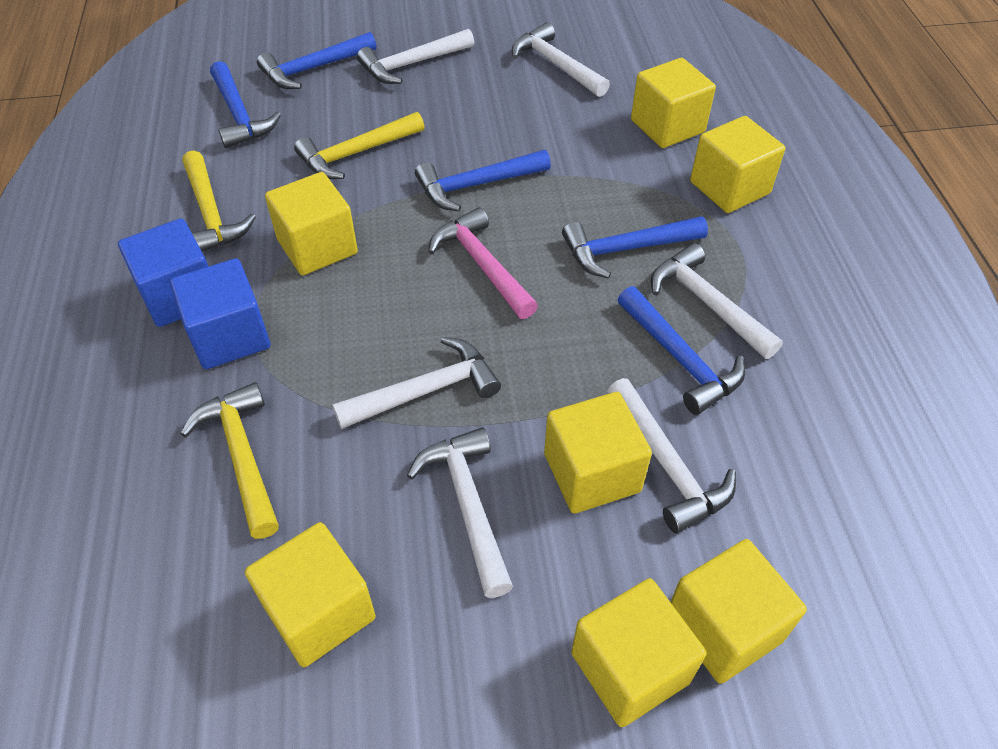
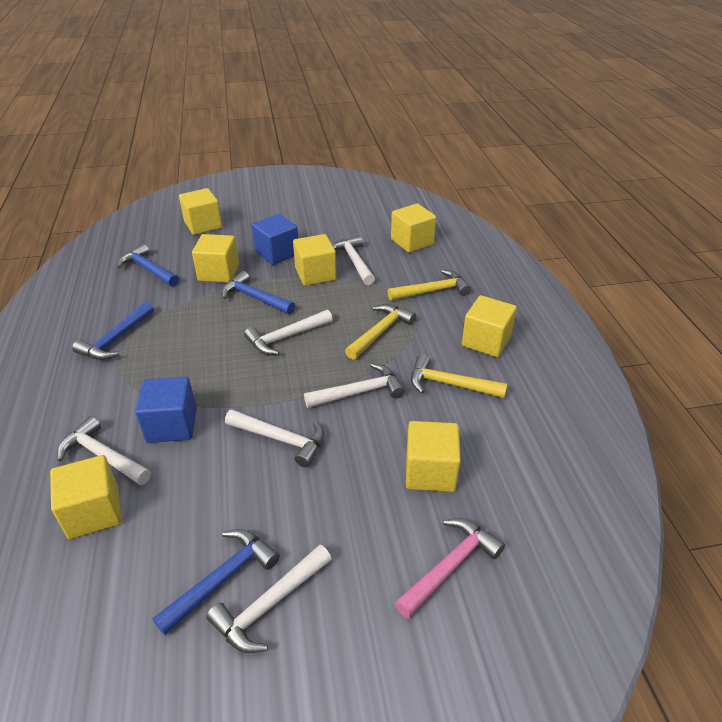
blue hammer: [210,61,281,148] [257,32,376,89] [415,150,551,211] [562,216,708,279] [618,286,745,415] = 5 -> [72,301,154,360] [117,244,179,287] [153,529,280,635] [221,271,295,314] = 4

